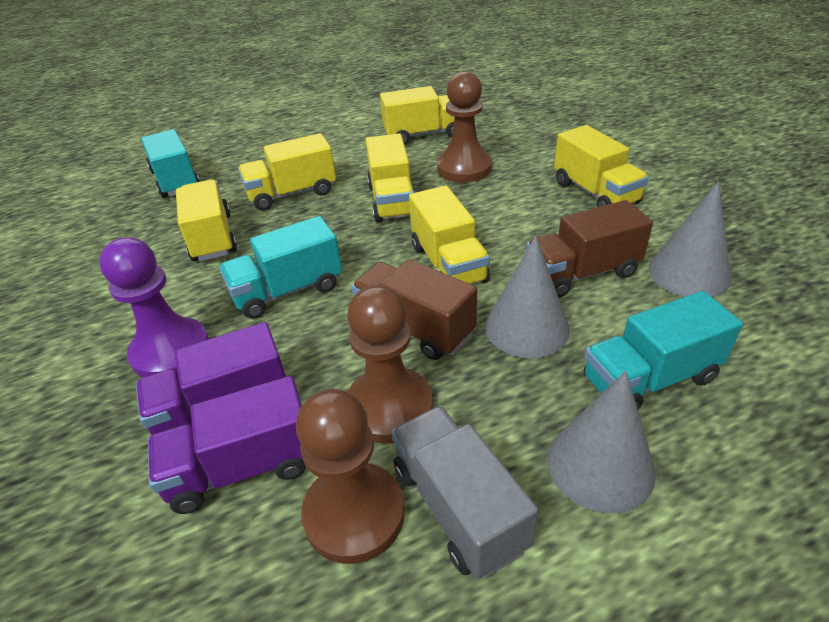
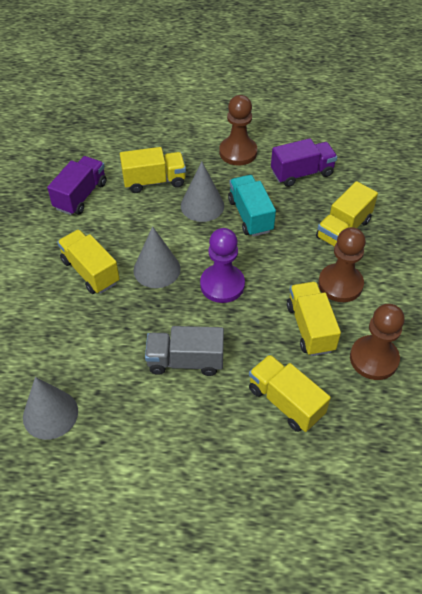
brown truck: [351,259,477,360] [526,200,653,298] = 2 -> none = 0
turquoise truck: [141,129,200,198] [219,216,342,319] [584,291,743,409] = 3 -> [228,175,276,237] = 1
yellow truck: [176,179,237,261] [238,133,336,211] [366,134,414,222] [380,86,455,145] [409,186,490,285] [554,125,649,207] = 6 -> [57,230,120,294] [120,147,186,193] [249,354,331,432] [287,282,341,356] [316,181,378,247] = 5

